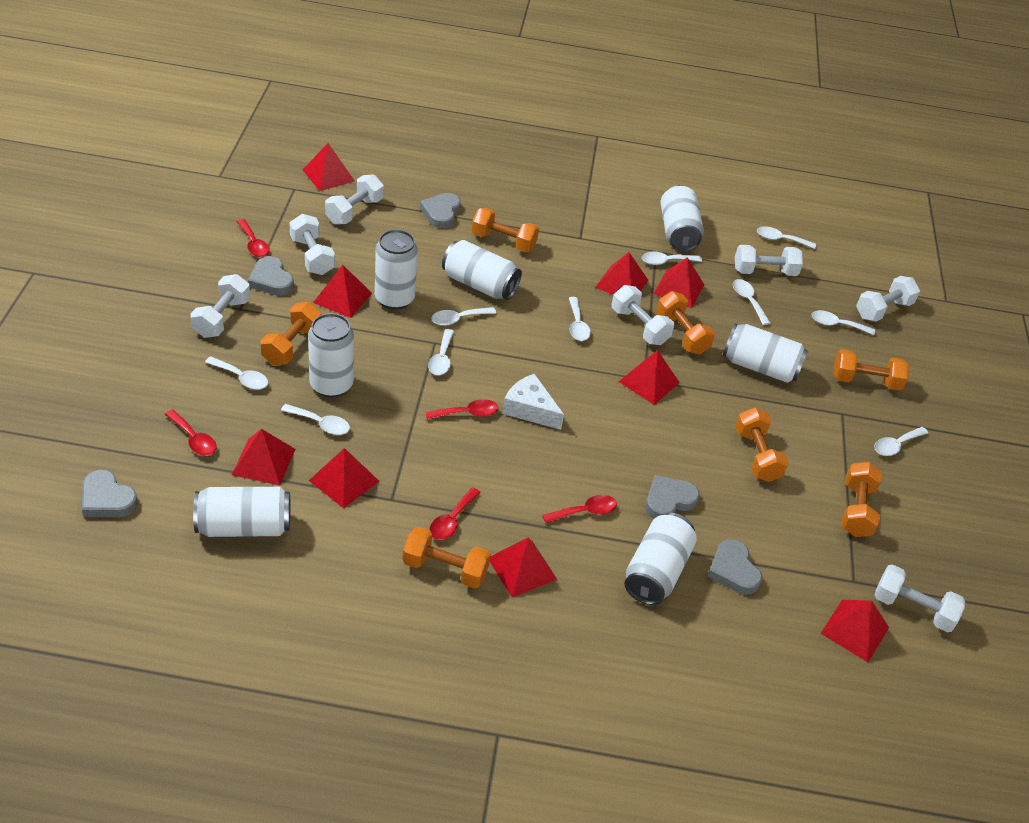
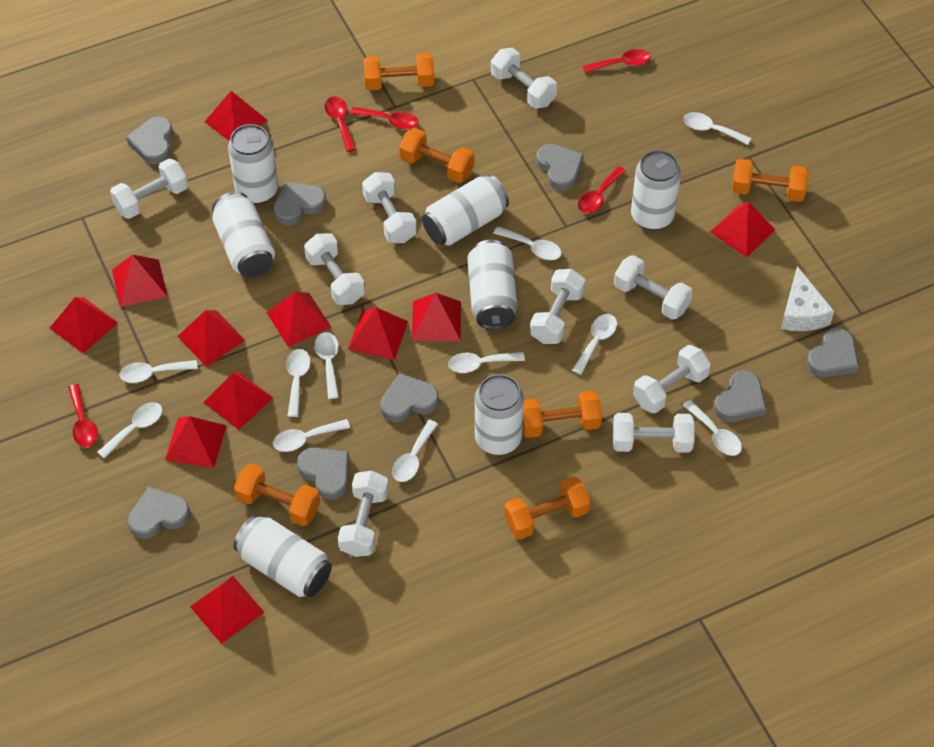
grey heart: [82,470,138,517] [248,256,294,296] [420,193,461,229] [645,475,700,518] [707,539,762,595] = 5 -> [126,117,173,165] [128,487,190,539] [273,182,326,225] [297,447,349,500] [380,373,439,422] [536,144,584,191] [714,371,767,422] [807,328,859,377] = 8
orange dumbbell: [260,302,321,365] [402,527,491,589] [472,208,539,252] [656,291,715,354] [735,407,789,482] [833,349,909,391] [842,462,882,537] = 7 -> [234,463,320,526] [364,53,434,90] [399,128,475,183] [504,476,590,540] [522,391,602,438] [732,159,808,202] = 6
red pyramid: [232,429,295,485] [303,143,354,191] [309,448,379,509] [313,265,372,318] [490,538,558,597] [595,252,648,295] [619,350,680,405] [653,257,704,308] [820,600,889,662] = 9 -> [50,297,118,354] [112,255,167,307] [165,416,227,468] [178,310,245,367] [190,576,264,644] [203,371,273,430] [205,91,267,141] [267,292,331,347] [348,307,408,360] [412,293,461,341] [710,202,775,257] = 11
white dumbbell: [190,274,250,338] [289,214,335,275] [325,174,384,225] [611,285,674,345] [735,245,803,276] [856,276,920,322] [875,564,965,632] = 7 -> [110,159,188,219] [304,233,365,305] [338,471,389,557] [362,172,417,243] [491,48,557,109] [530,269,585,344] [613,413,695,453] [614,255,693,320] [633,345,711,413] = 9
white spoon: [205,356,268,390] [281,404,350,435] [428,329,454,375] [431,307,496,326] [569,297,591,341] [642,251,702,265] [733,279,770,325] [757,226,816,249] [811,310,875,335] [874,427,928,456] = 10 -> [98,402,162,459] [119,360,198,383] [273,419,350,452] [286,349,311,417] [315,332,339,399] [392,420,438,482] [448,352,525,373] [493,226,562,260] [572,314,617,375] [683,112,751,145] [683,400,742,456] = 11

